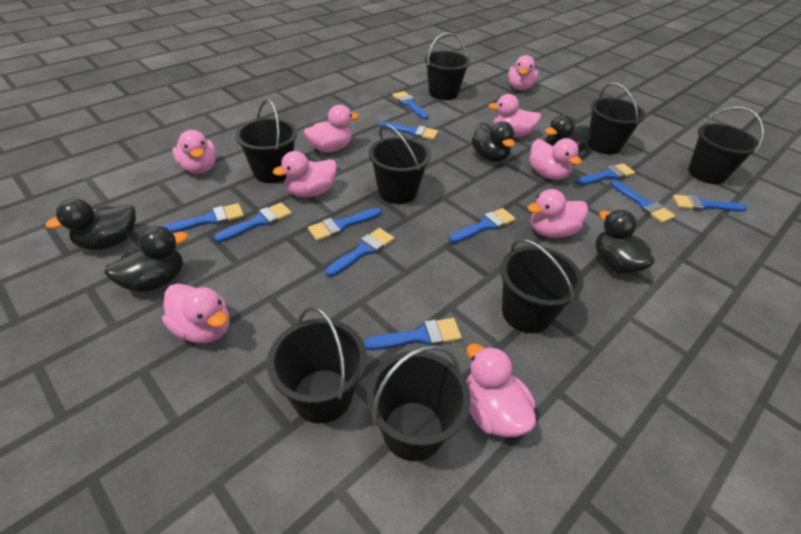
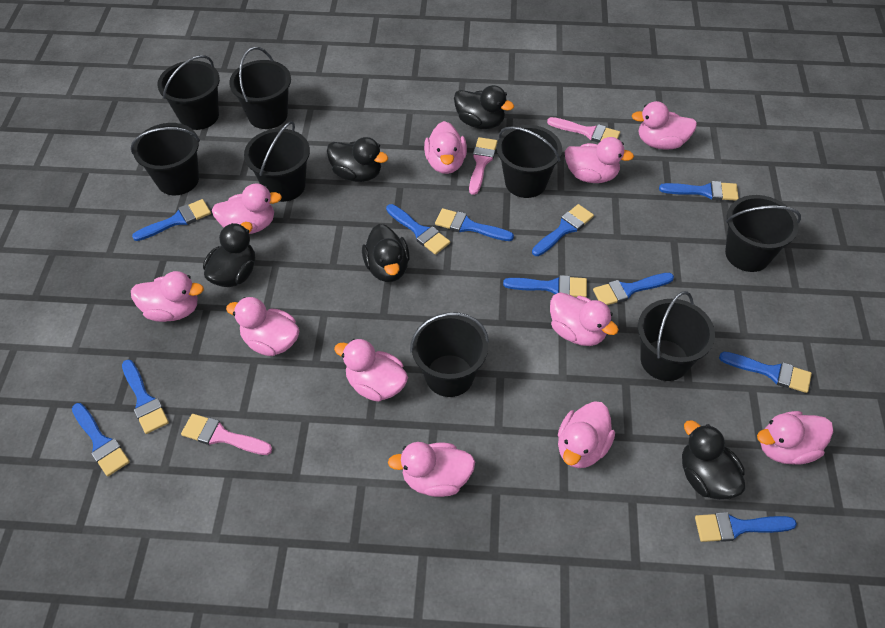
pink brush: none = 0 -> [181,414,272,455] [469,137,497,195] [547,117,620,143] = 3
pink duck: [162,283,229,343] [172,130,216,174] [273,151,337,197] [304,105,359,152] [466,343,536,437] [488,94,541,137] [508,55,538,90] [528,189,588,238] [529,138,582,180] = 9 -> [131,271,204,322] [212,184,282,234] [226,297,299,356] [334,339,408,402] [388,442,475,497] [424,121,467,174] [550,292,619,346] [558,401,615,468] [565,137,634,183] [632,101,697,150] [757,411,833,465] = 11

